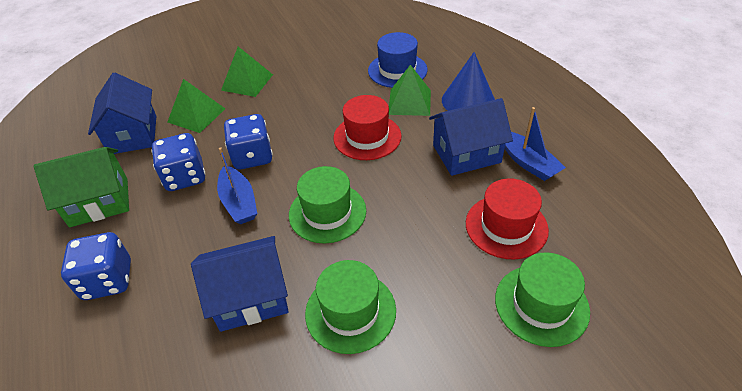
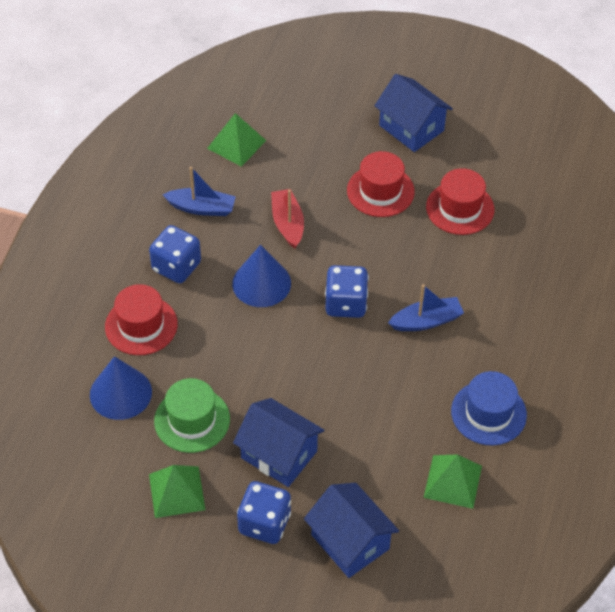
blue cone: [442,52,495,111] = 1 -> [90,356,152,420] [232,245,291,307] = 2
green hat: [289,166,366,243] [305,260,396,354] [495,252,590,347] = 3 -> [154,378,230,453] = 1
green house: [33,147,129,227] = 1 -> none = 0
red boat: none = 0 -> [271,189,304,249] = 1
red hat: [333,95,402,160] [466,178,549,259] = 2 -> [105,284,178,355] [347,151,415,217] [426,168,494,235] = 3

